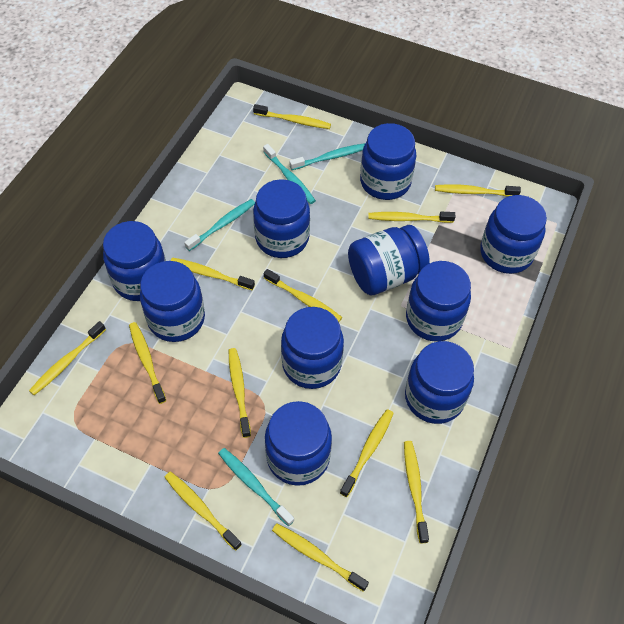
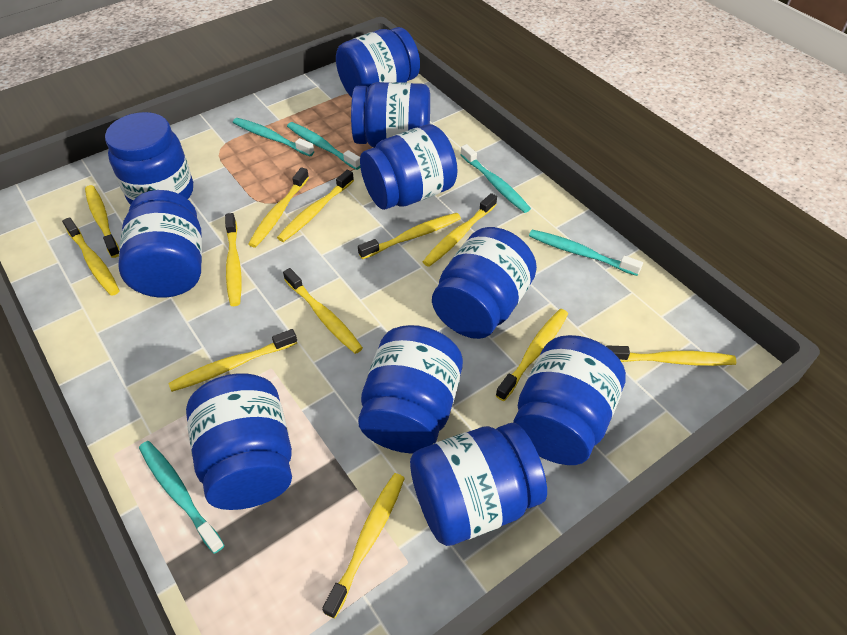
turquoise toothbrush: [184,199,255,251] [218,448,295,526] [263,144,316,204] [289,143,365,170] = 4 -> [139,441,224,554] [233,118,314,156] [287,122,360,170] [460,144,531,213] [529,230,643,276] = 5

